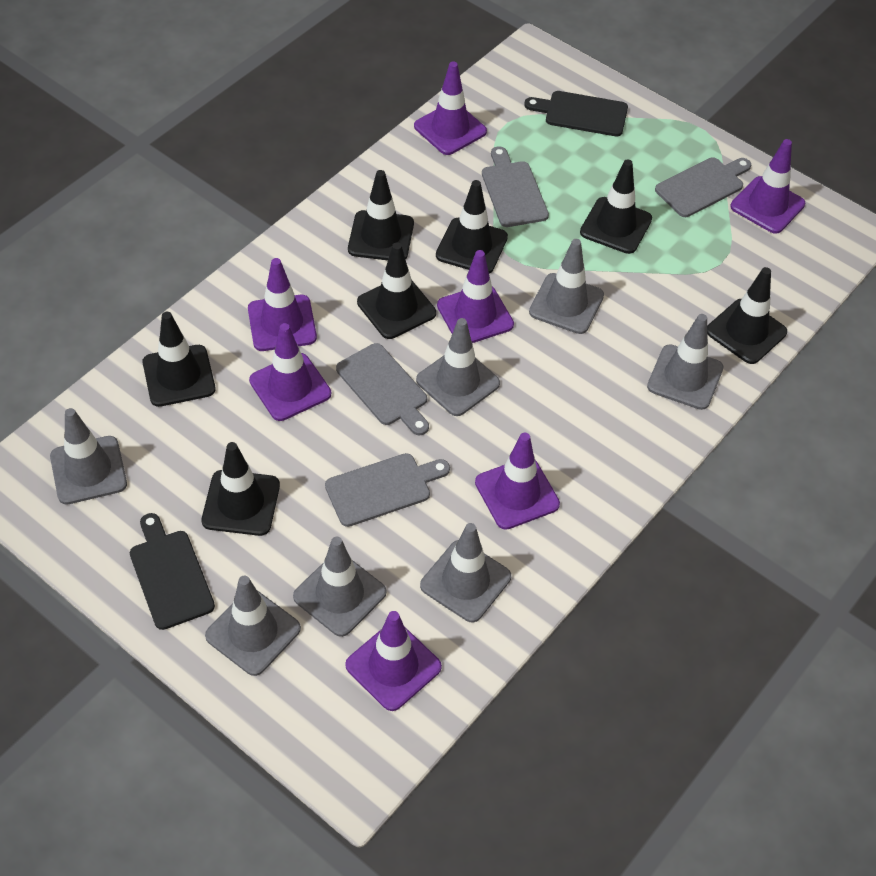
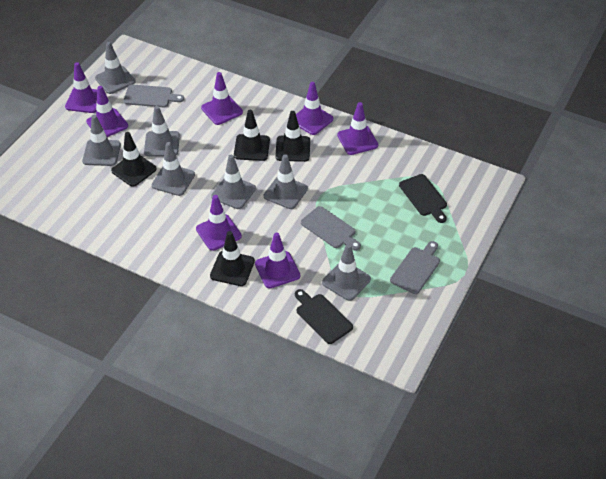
black traffic cone: [142,312,216,407] [201,442,280,536] [348,170,414,260] [357,242,436,339] [436,180,508,274] [580,159,652,254] [707,267,787,364] = 7 -> [111,132,156,187] [210,231,255,286] [234,110,270,161] [275,111,310,162] = 4
grey cutting board: [325,453,450,527] [336,343,429,435] [482,146,549,227] [655,158,751,217] = 4 -> [123,84,184,107] [301,206,361,251] [390,241,440,294] = 3

